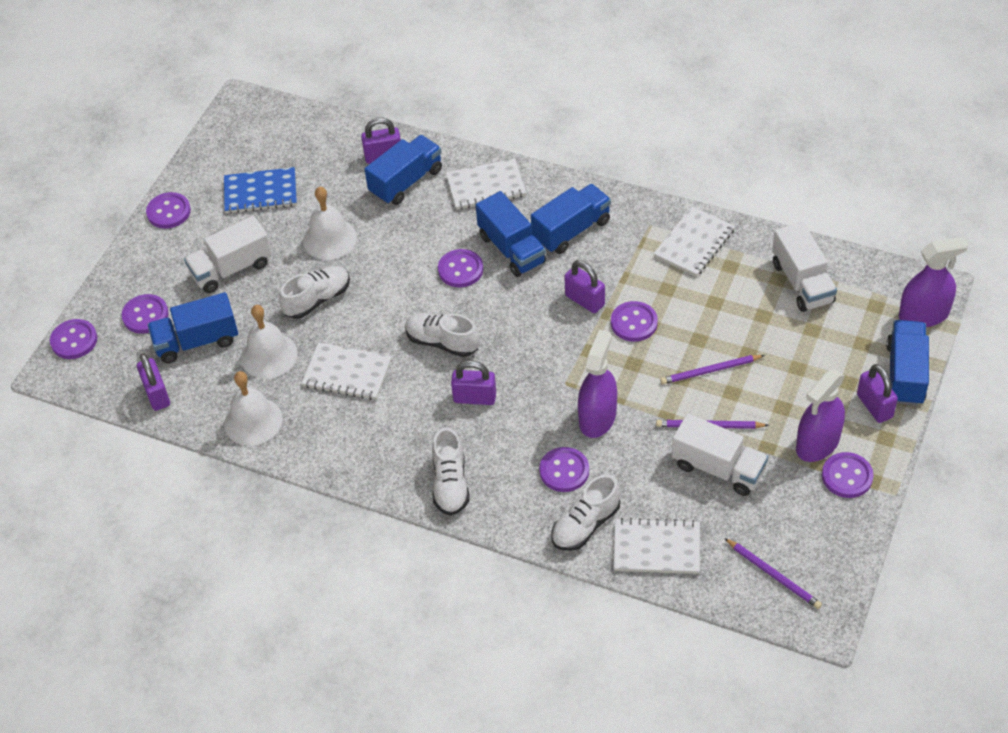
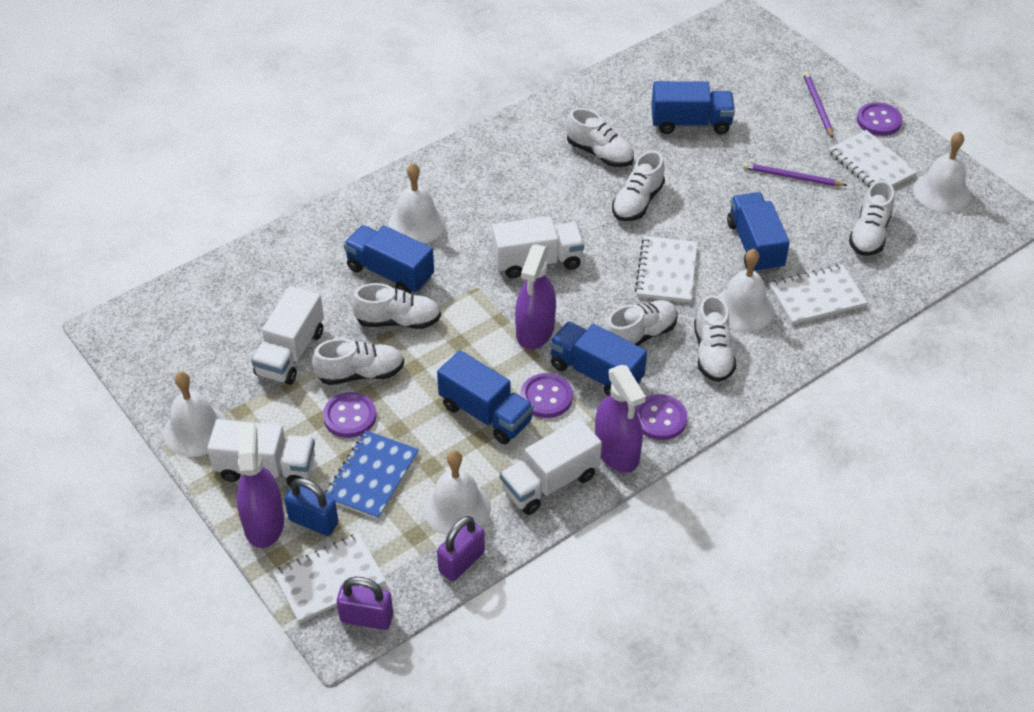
blue padlock: none = 0 -> [284,478,338,536] = 1
purple button: [50,319,97,359] [122,294,169,334] [146,192,191,229] [438,249,483,288] [539,447,589,492] [611,301,658,342] [822,452,874,498] = 7 -> [323,392,376,438] [521,373,573,418] [635,394,687,440] [857,102,902,136] = 4
purple padlock: [137,353,170,411] [361,118,401,164] [451,360,496,405] [564,260,605,313] [857,364,898,423] = 5 -> [337,577,393,630] [437,516,485,581] = 2
purple pencil: [656,420,769,429] [660,355,765,384] [724,538,822,609] = 3 -> [743,162,848,186] [803,71,833,138] = 2
white bell: [224,371,283,446] [241,305,298,379] [303,186,357,260] = 3 -> [163,372,227,457] [388,163,446,244] [423,450,491,536] [718,249,774,332] [913,132,971,212] = 5
white shoe: [279,266,350,319] [405,313,480,357] [432,428,470,516] [552,474,620,551] = 4 -> [312,338,404,385] [351,283,441,329] [566,108,634,167] [604,300,678,346] [612,150,665,221] [694,295,736,382] [849,180,895,256] = 7
white truck: [184,216,272,293] [672,414,768,496] [772,222,837,312] = 3 -> [207,419,315,486] [251,286,324,385] [492,216,584,278] [500,418,602,515] = 4

